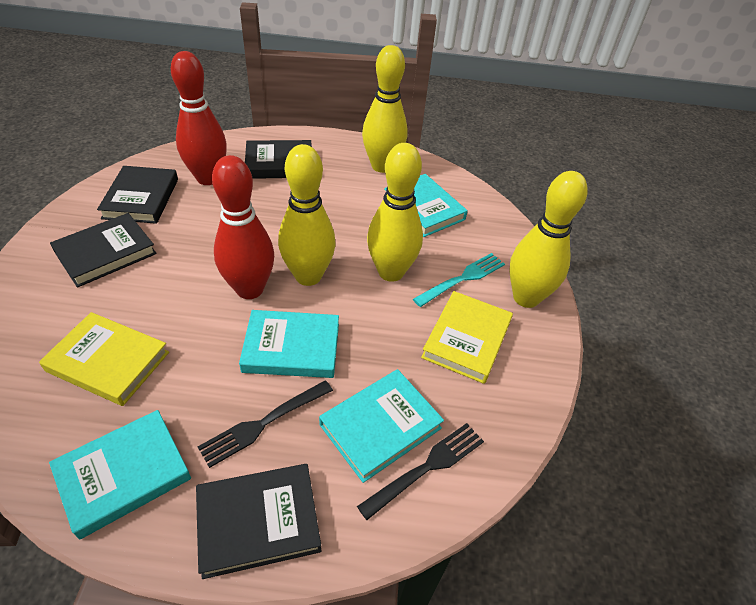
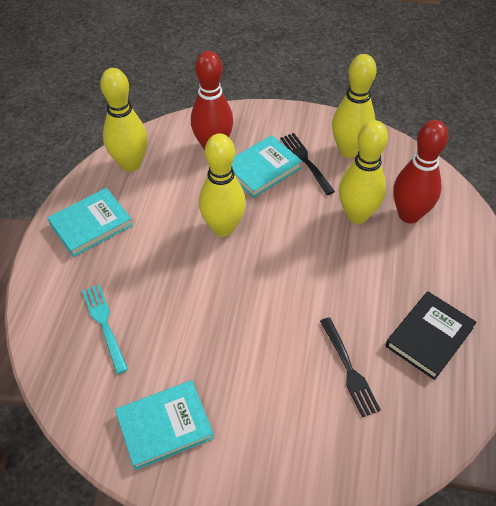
black book: [50,213,157,287] [97,166,178,224] [196,464,321,579] [245,140,312,179] = 4 -> [385,291,477,380] = 1
turquoise book: [49,410,191,540] [239,310,339,378] [319,369,444,483] [384,174,468,237] = 4 -> [47,188,133,257] [115,380,214,470] [232,135,302,198] = 3
yellow book: [39,312,169,406] [421,291,513,384] = 2 -> none = 0

